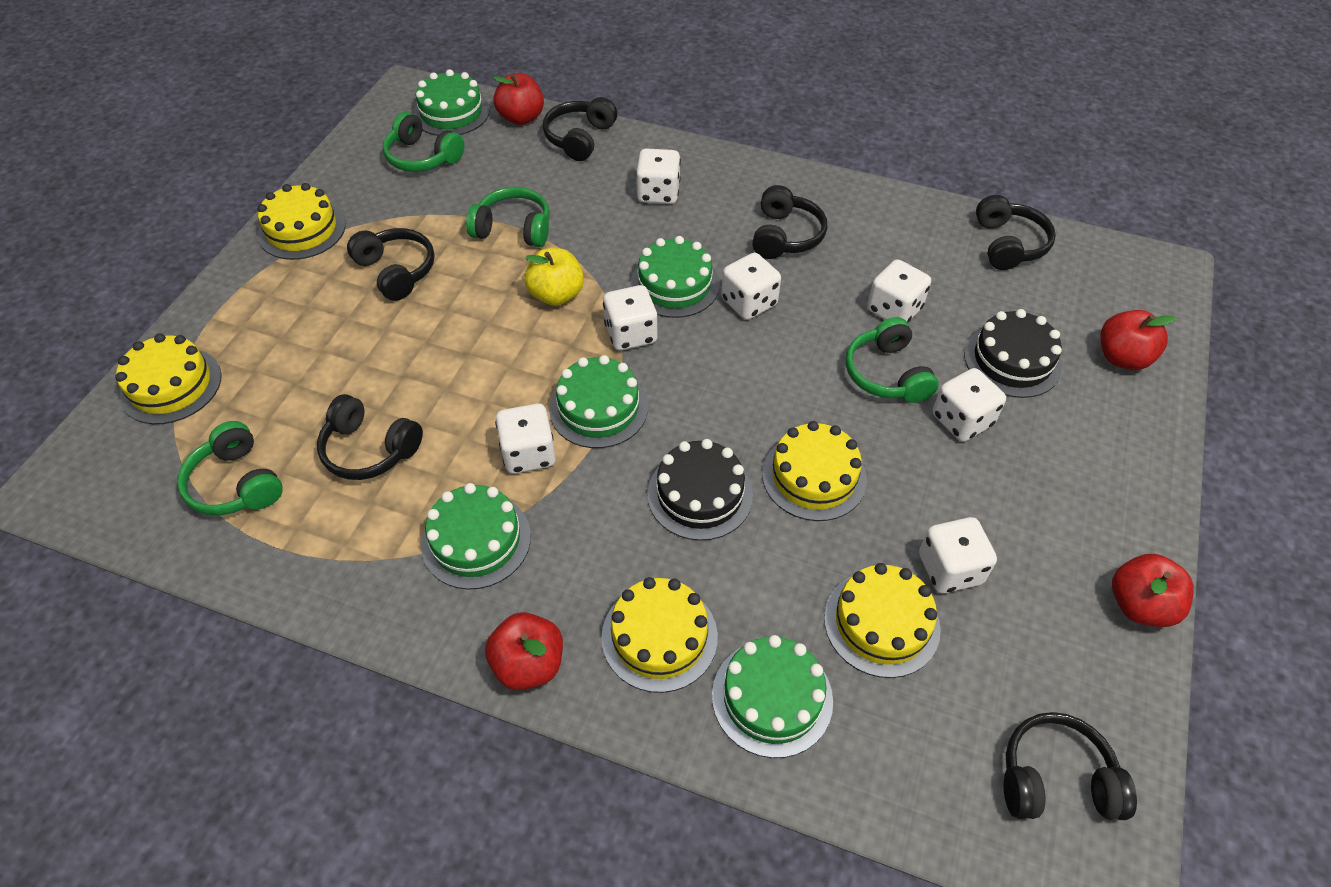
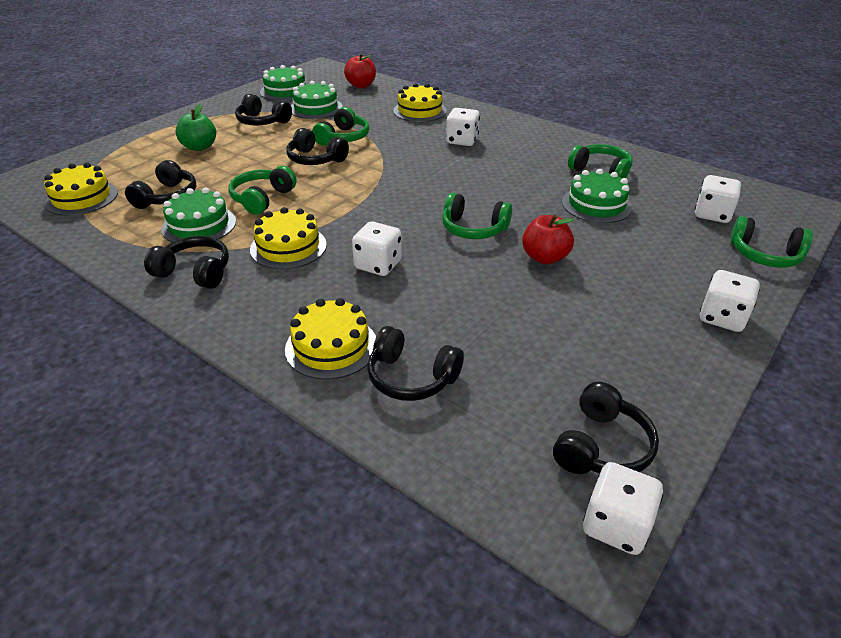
black cake: [647,439,753,541] [964,309,1062,398] = 2 -> none = 0
green apple: none = 0 -> [176,104,216,151] = 1
green cake: [413,69,490,136] [421,483,531,590] [549,355,648,448] [630,236,720,318] [712,635,833,758] = 5 -> [161,188,236,243] [260,65,306,101] [291,81,343,119] [562,169,632,223] = 4
green headphones: [177,421,283,515] [382,112,465,172] [466,187,550,247] [846,317,939,403] = 4 -> [228,166,297,215] [312,107,370,146] [442,193,512,239] [568,144,632,178] [730,216,813,268] = 5
red apple: [485,612,563,690] [493,74,544,125] [1100,310,1176,370] [1112,554,1194,627] = 4 -> [344,53,376,88] [522,215,574,264] = 2
white dice: [495,403,556,474] [603,285,658,351] [636,148,681,204] [721,253,781,320] [867,259,931,322] [919,517,997,593] [933,368,1006,442] = 7 -> [352,222,402,276] [446,108,480,146] [583,462,663,555] [695,175,741,223] [700,270,760,332] = 5
yellow apple: [524,248,584,306] = 1 -> none = 0
yellow cake: [115,334,222,424] [257,183,346,260] [601,577,718,693] [762,421,867,521] [824,563,941,678] = 5 -> [44,163,118,216] [250,207,327,269] [285,298,376,380] [393,83,447,122] = 4

